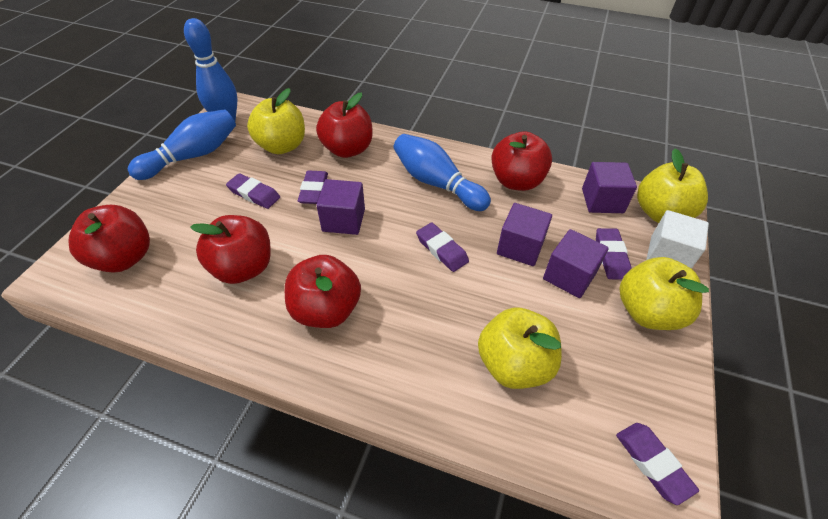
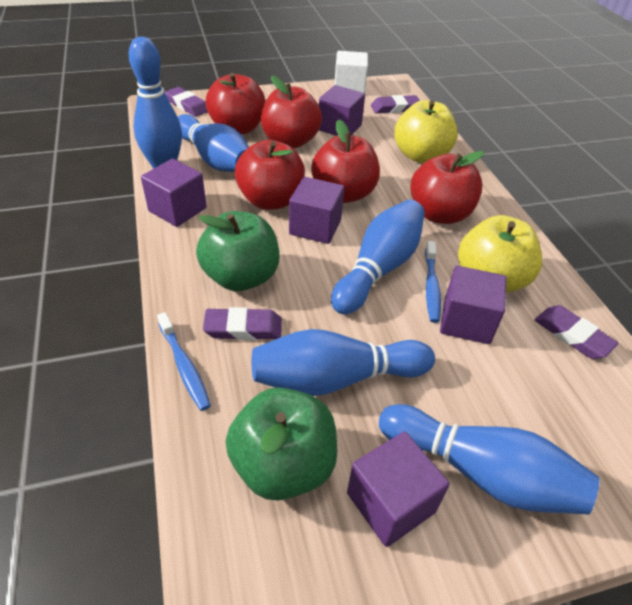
blue bowling pin: [128,109,236,180] [184,18,237,122] [393,134,491,211] = 3 -> [129,37,182,169] [178,114,249,172] [252,329,435,396] [331,200,425,315] [379,404,600,515] = 5
blue toothbrush: none = 0 -> [157,312,211,411] [425,241,441,323] = 2
green apple: none = 0 -> [196,211,280,291] [226,387,337,501] = 2
purple cube: [316,179,365,235] [497,203,552,266] [543,229,609,298] [582,162,637,213] = 4 -> [141,159,207,227] [289,177,344,244] [319,85,365,136] [347,431,450,547] [440,266,506,344] = 5
purple eraser: [226,173,280,209] [298,170,328,204] [416,223,469,272] [596,228,632,280] [616,423,699,505] = 5 -> [165,87,207,117] [203,307,282,340] [371,95,420,113] [534,305,619,359] = 4
yellow apple: [247,88,305,154] [478,307,562,389] [619,257,709,330] [637,148,708,223] = 4 -> [394,100,458,163] [458,215,542,293] = 2

